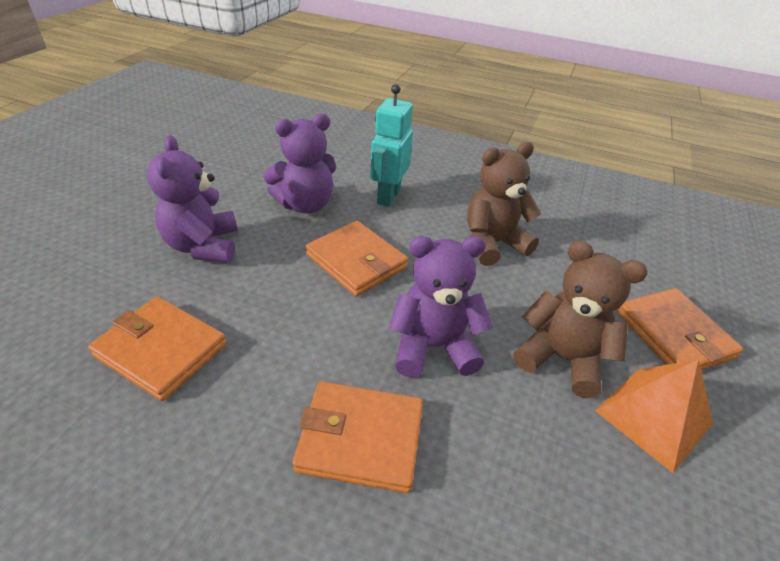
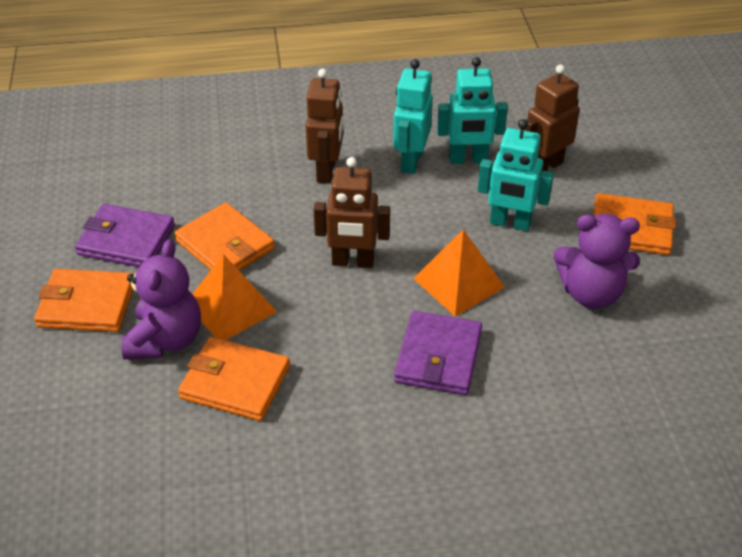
brown robot: none = 0 -> [305,69,343,184] [314,157,390,268] [524,64,580,172] = 3
brown teddy bear: [467,142,541,266] [513,241,648,398] = 2 -> none = 0
orange pyramid: [595,359,713,473] = 1 -> [193,254,277,340] [413,229,505,316] = 2
purple teddy bear: [147,135,238,263] [263,113,336,213] [389,236,493,378] = 3 -> [121,240,201,359] [553,214,640,309] = 2
purple wallet: none = 0 -> [75,204,175,267] [394,311,482,395] = 2
turquoise robot: [370,84,413,207] = 1 -> [393,59,433,174] [437,57,508,164] [478,119,554,231] = 3

